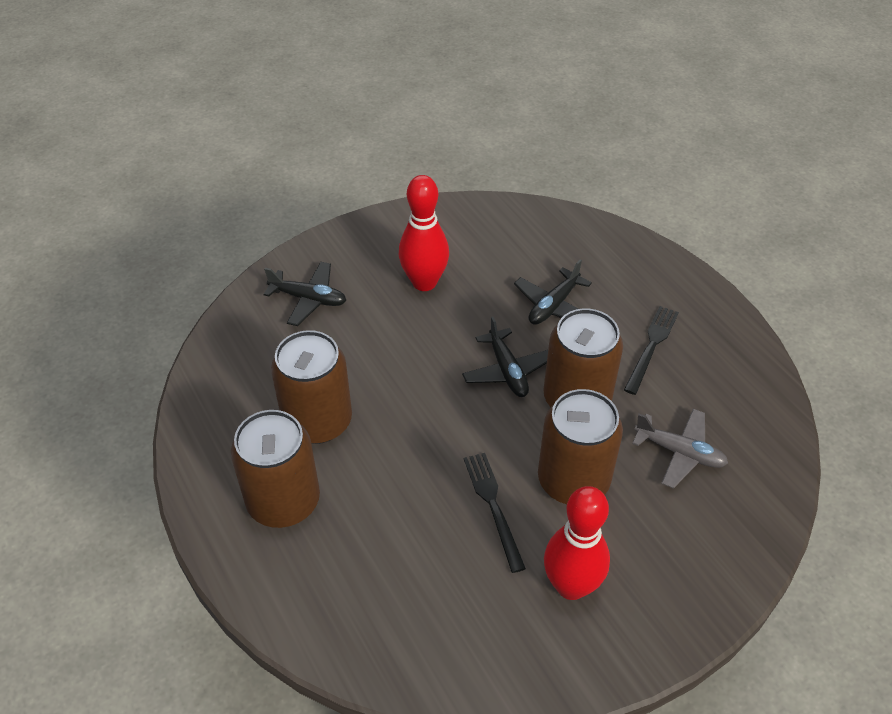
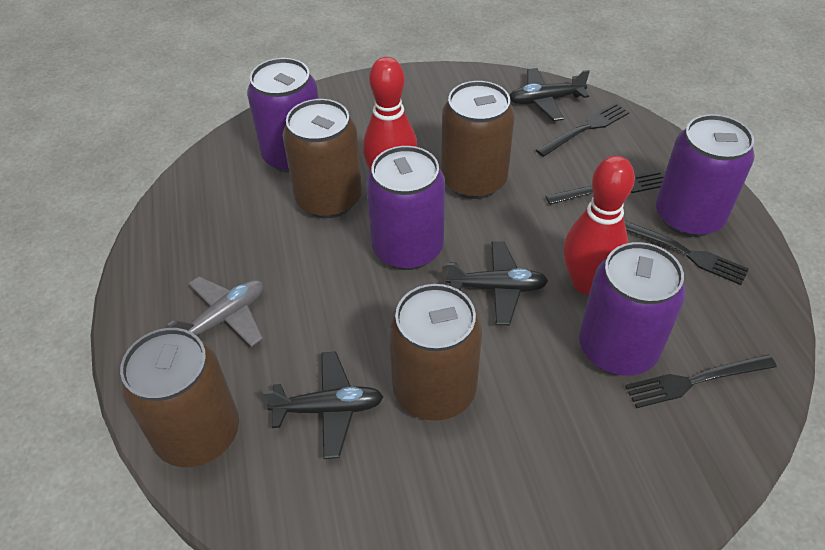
black fork: [464,453,526,573] [624,306,679,395] = 2 -> [536,103,630,157] [546,171,664,205] [624,220,749,285] [625,354,777,408] = 4
purple can: none = 0 -> [247,58,319,173] [366,146,445,270] [579,242,686,376] [656,114,755,237] = 4

